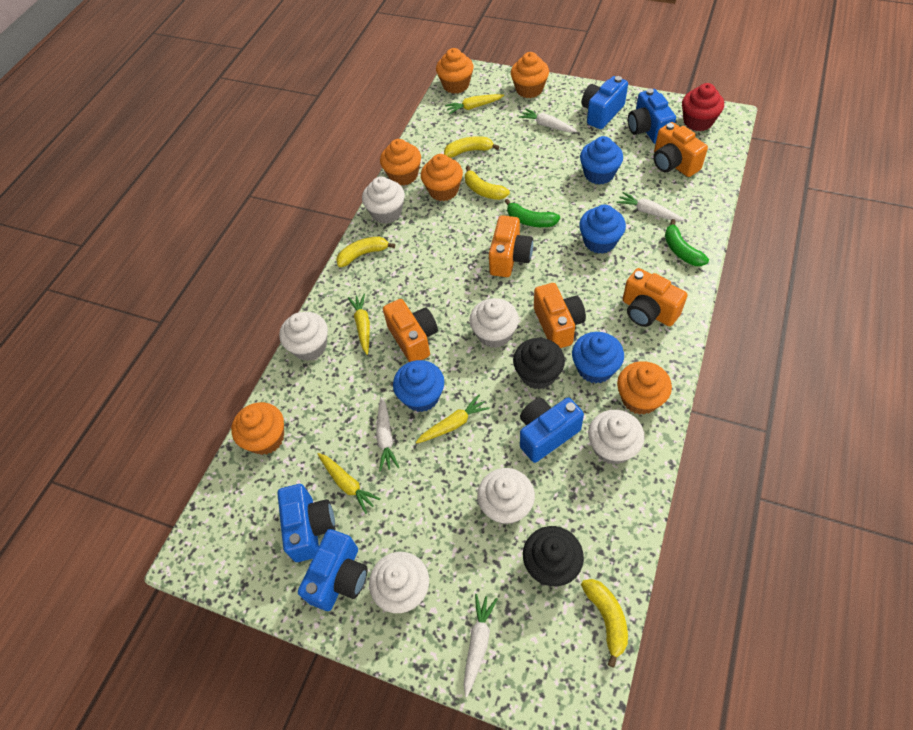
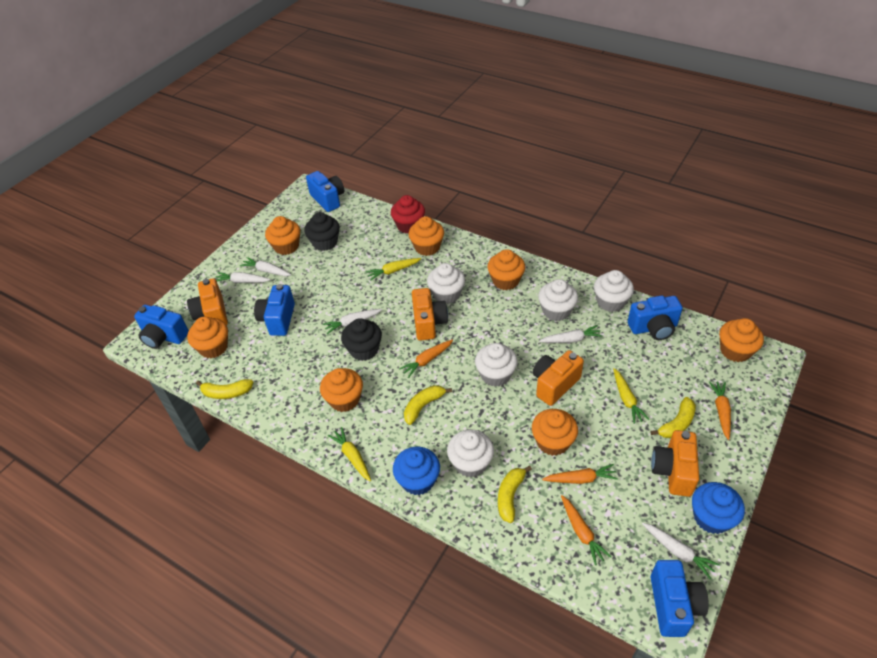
blue cupcake: [393,360,444,412] [572,332,624,383] [579,205,626,254] [580,136,623,185] = 4 -> [393,447,440,495] [692,482,745,534] = 2
green banana: [505,199,560,227] [665,219,709,266] = 2 -> none = 0
orange camera: [383,299,438,362] [489,215,533,277] [534,283,586,348] [623,268,688,327] [653,122,708,177] = 5 -> [187,278,228,325] [412,288,448,341] [533,350,584,406] [651,430,699,497] = 4
orange carrot: none = 0 -> [399,339,453,378] [542,464,618,484] [561,495,611,565] [709,381,731,440] = 4
orange cupcake: [231,402,284,455] [380,139,421,186] [421,154,463,201] [436,48,474,94] [511,52,549,98] [617,361,672,415] = 6 -> [187,317,228,358] [265,216,300,255] [320,368,363,412] [409,216,444,256] [488,249,525,290] [532,409,578,456] [719,318,764,362] = 7
white carrot: [376,397,399,472] [464,594,497,697] [519,108,577,132] [616,192,684,221] = 4 -> [216,272,271,283] [240,257,291,276] [323,309,382,334] [539,325,603,343] [642,523,720,579] = 5
white cupcake: [279,312,328,361] [362,176,405,224] [369,552,429,613] [469,298,519,348] [477,468,535,525] [588,410,645,465] = 6 -> [427,263,465,304] [447,430,494,477] [475,343,517,387] [538,279,578,321] [594,270,634,312] = 5
yellow carrot: [318,453,381,514] [348,293,370,355] [416,395,490,444] [445,94,504,114] = 4 -> [328,427,371,481] [366,258,421,280] [613,368,650,424] = 3

